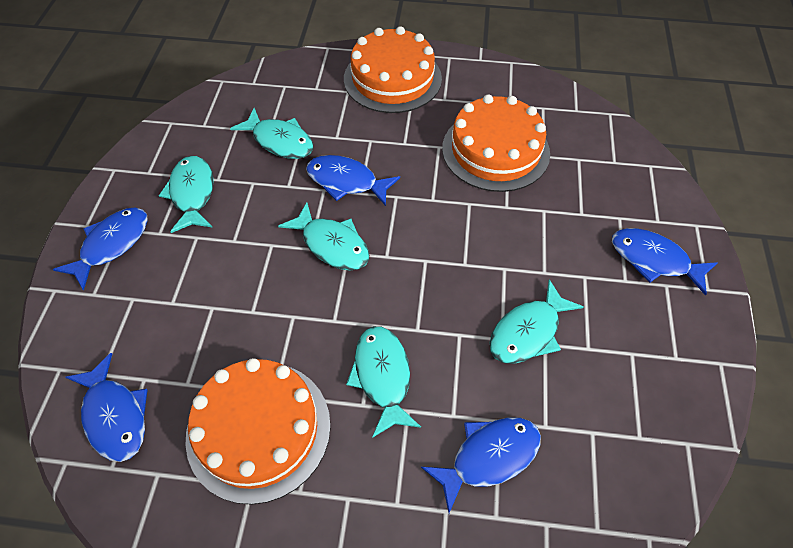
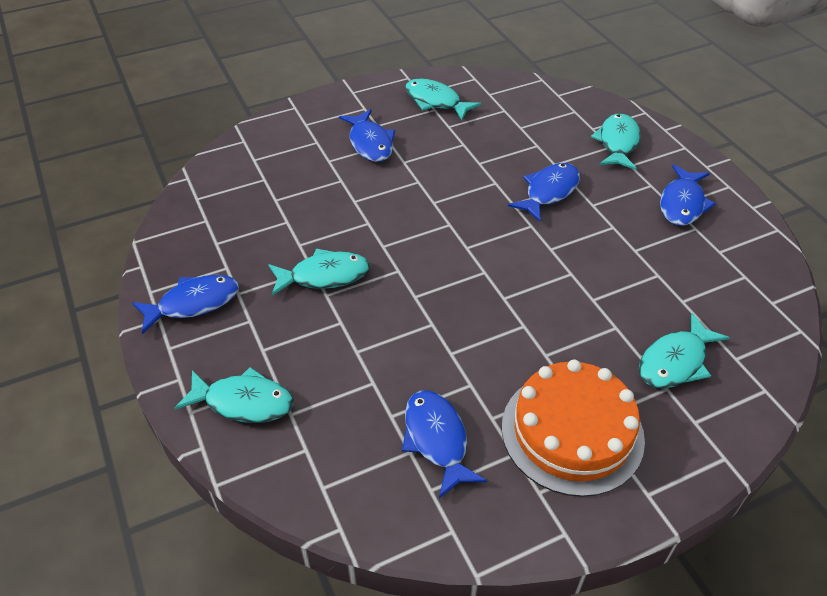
orange cake: [185,358,331,505] [344,26,442,113] [442,94,550,192] = 3 -> [502,359,645,497] = 1

